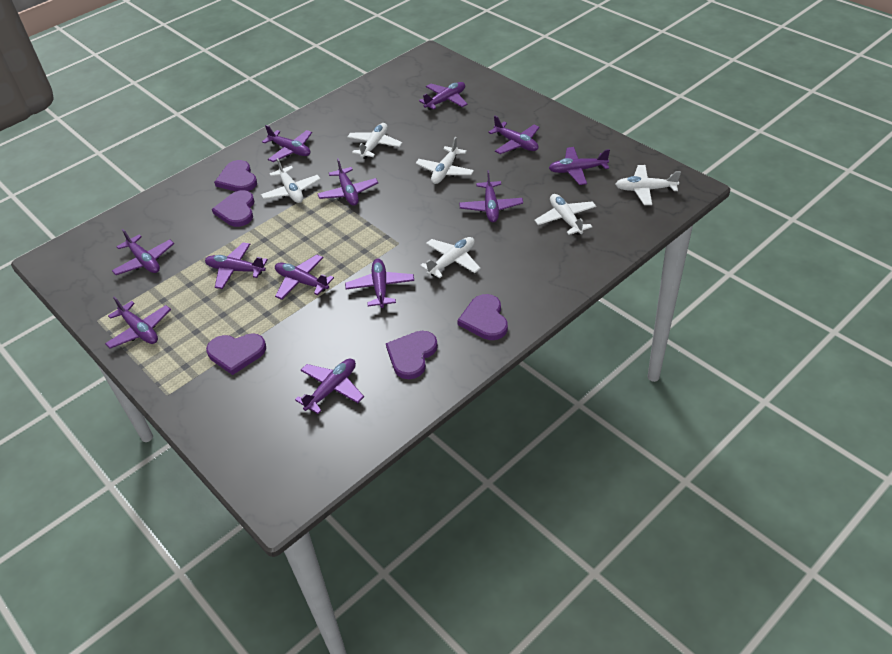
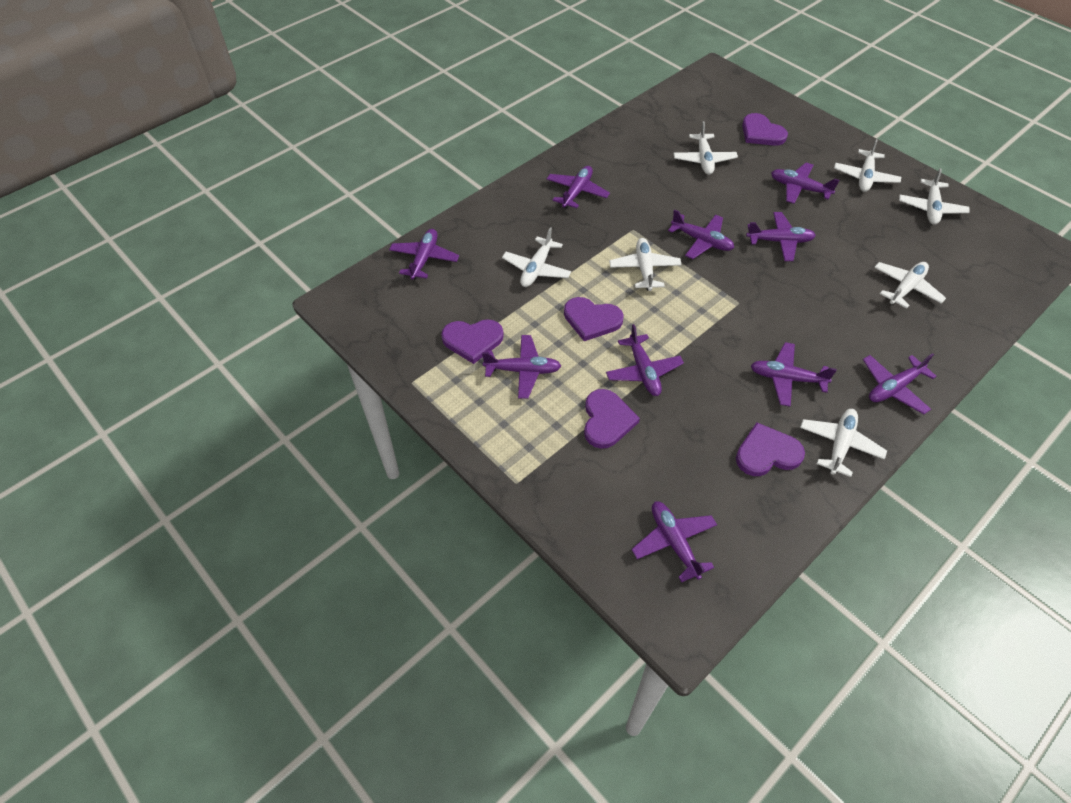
purple plane: [105,296,171,349] [112,229,174,275] [205,243,268,289] [262,125,312,162] [275,255,334,300] [295,359,364,414] [317,158,378,206] [345,259,414,308] [419,82,468,110] [459,170,523,222] [488,115,539,154] [549,147,610,185] = 12 -> [389,229,459,280] [482,335,561,399] [546,166,610,209] [606,324,684,396] [631,501,717,583] [668,209,734,259] [746,212,816,261] [751,342,837,406] [771,163,840,204] [863,353,937,414] = 10
white plane: [261,158,320,203] [347,123,403,159] [416,137,474,184] [420,237,481,278] [534,194,596,235] [615,165,681,205] = 6 -> [502,227,571,287] [609,238,682,291] [673,121,738,175] [800,409,887,477] [834,139,901,192] [874,262,946,309] [899,168,970,225] = 7

